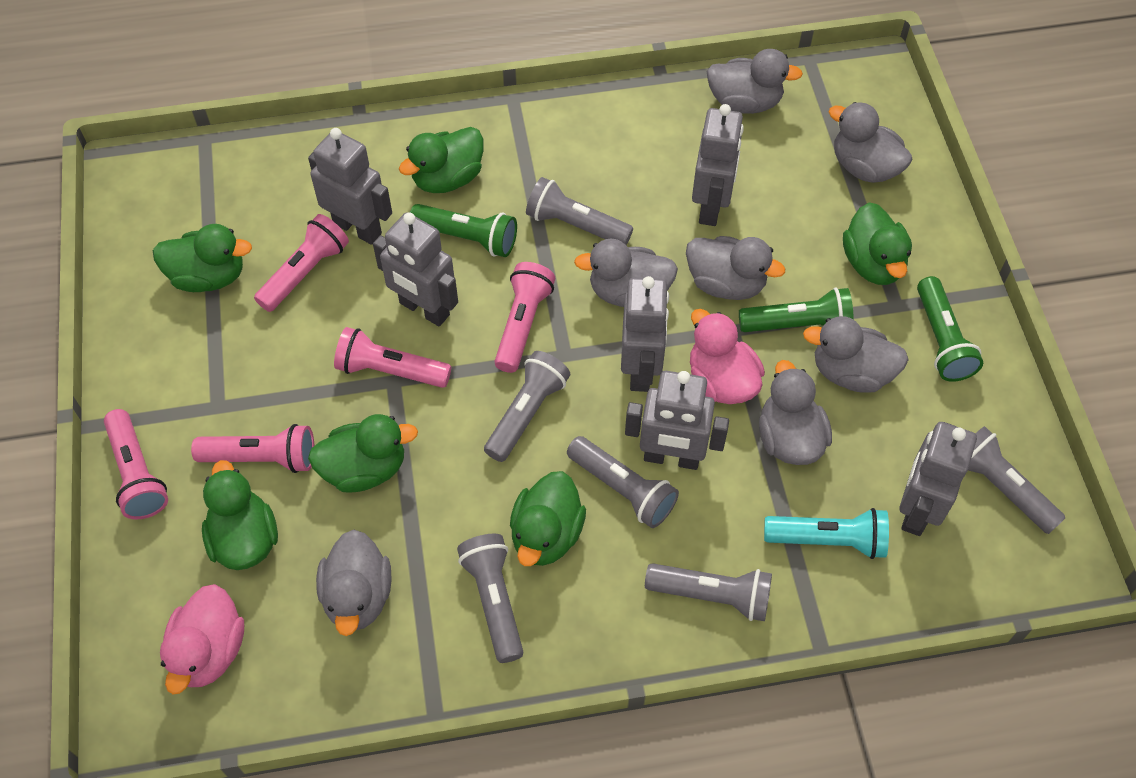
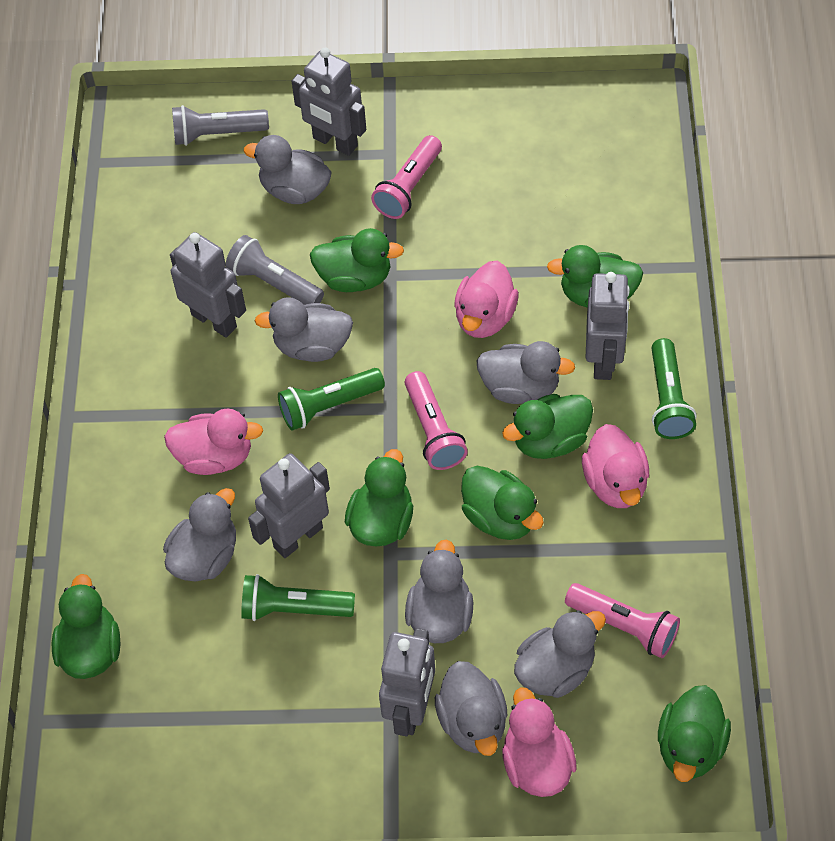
green duck: [153,224,252,292] [202,460,278,570] [308,414,418,493] [399,127,483,193] [510,471,586,566] [843,202,912,285] = 6 -> [52,574,120,679] [310,228,404,292] [345,449,413,546] [461,466,544,540] [502,394,593,459] [547,245,643,308] [658,685,731,782] = 7
grey flashlight: [457,534,523,663] [484,351,570,462] [526,177,633,245] [567,436,679,528] [645,563,772,621] [968,426,1065,534] = 6 -> [172,105,269,146] [226,235,324,305] = 2
grey robot: [308,128,392,245] [373,212,458,326] [621,276,669,392] [625,371,729,470] [692,104,744,226] [899,422,977,536] = 6 -> [170,232,246,338] [248,453,330,558] [292,48,366,156] [379,628,435,736] [586,272,630,380] = 5
pink duck: [160,584,244,695] [690,309,765,404] = 2 -> [164,409,263,475] [454,261,519,338] [502,687,577,797] [582,424,649,508] = 4
pink flashlight: [104,409,168,520] [191,424,314,473] [254,214,349,312] [334,327,451,388] [494,262,555,373] = 5 -> [371,135,442,219] [405,371,468,470] [565,583,680,658] = 3
turquoise flashlight: [764,508,889,559] = 1 -> none = 0

